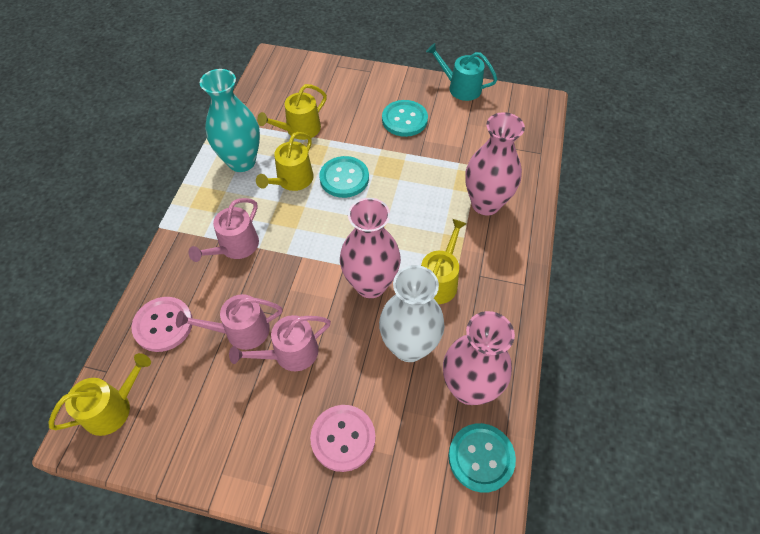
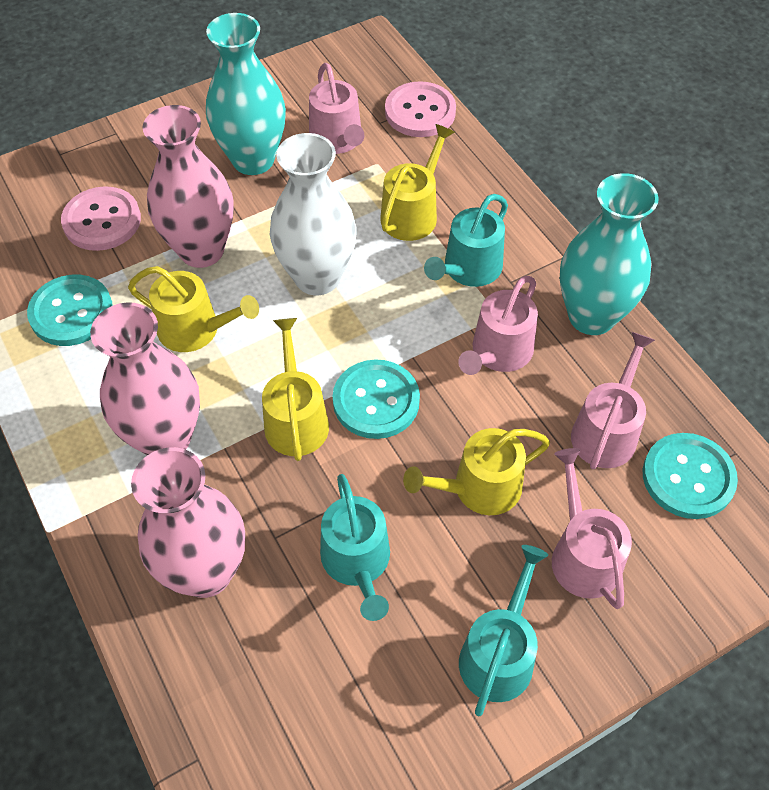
pink watering can: [176,294,283,350] [188,198,259,262] [229,315,331,371] = 3 -> [309,63,364,154] [458,276,538,375] [552,448,632,609] [571,332,655,469] = 4
turquoise vase: [200,69,260,172] = 1 -> [206,13,286,175] [560,173,659,335] = 2
turquoise watering can: [426,43,498,101] = 1 -> [320,474,390,621] [424,194,508,287] [459,545,548,716] = 3

